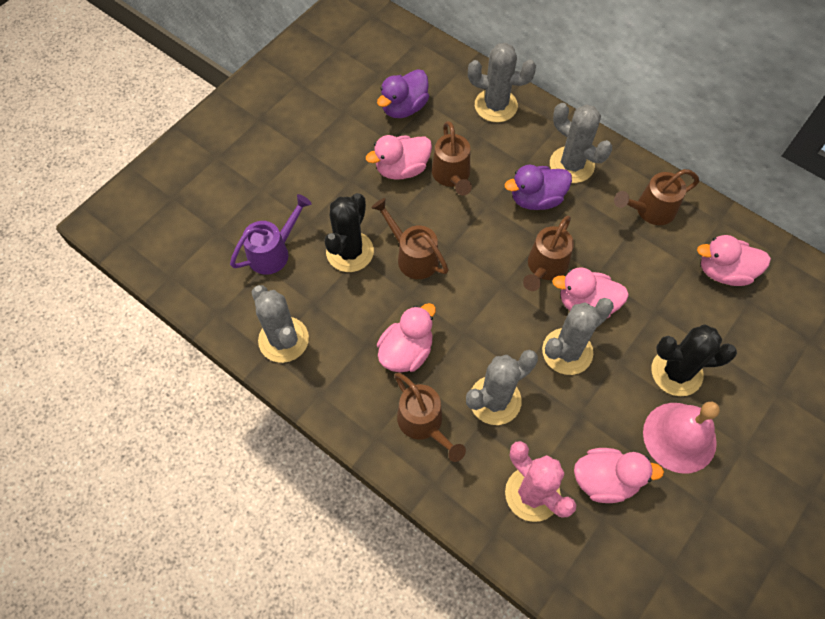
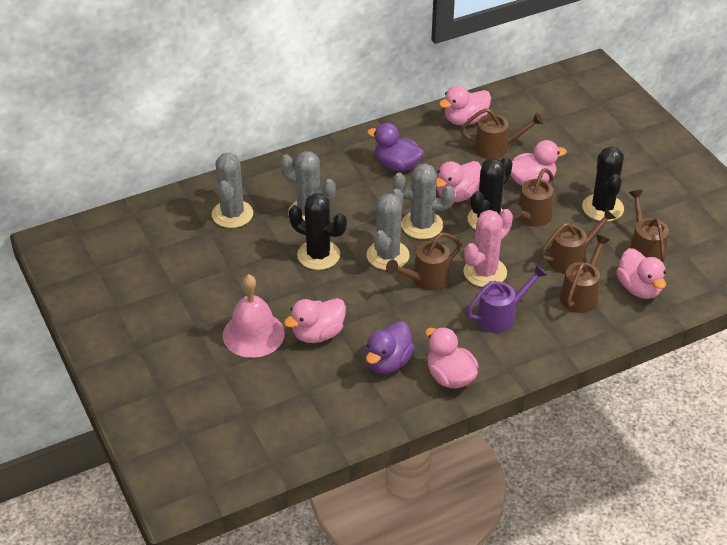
black cactus: [324,193,374,272] [651,324,737,396] = 2 -> [289,193,347,270] [468,156,513,230] [582,146,624,222] = 3
brown watering can: [371,198,449,279] [394,373,466,462] [432,121,472,196] [523,216,574,291] [614,169,699,225] = 5 -> [386,233,461,291] [460,108,544,159] [508,168,554,227] [540,208,616,274] [560,234,610,313] [628,190,669,262] = 6
grey cactus: [252,285,309,363] [466,350,538,425] [468,43,536,122] [542,298,614,375] [550,103,612,183] = 5 -> [212,153,253,228] [280,151,336,221] [366,189,410,270] [392,163,455,239] = 4
pink duck: [366,135,432,180] [377,303,436,372] [552,268,629,318] [574,448,664,503] [697,235,771,286] = 5 -> [284,298,346,343] [425,327,478,388] [436,161,481,202] [439,85,491,125] [511,140,567,186] [617,248,666,299] = 6

